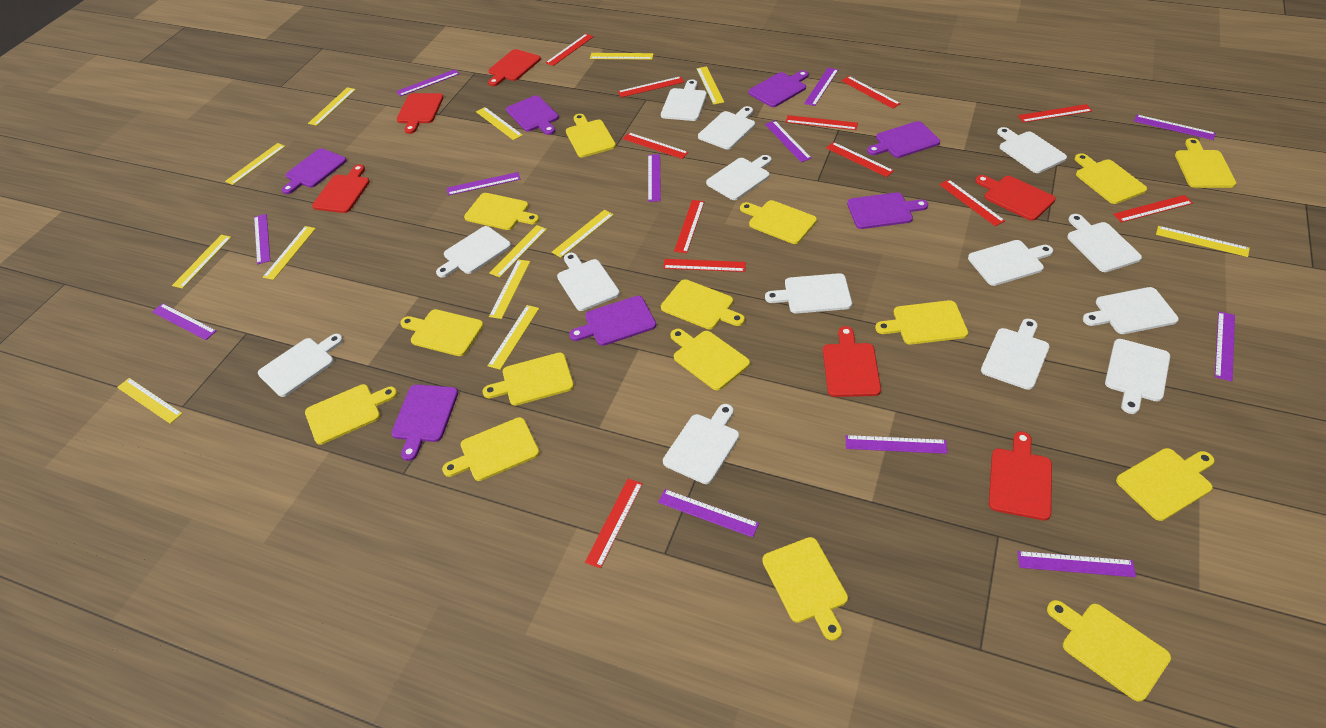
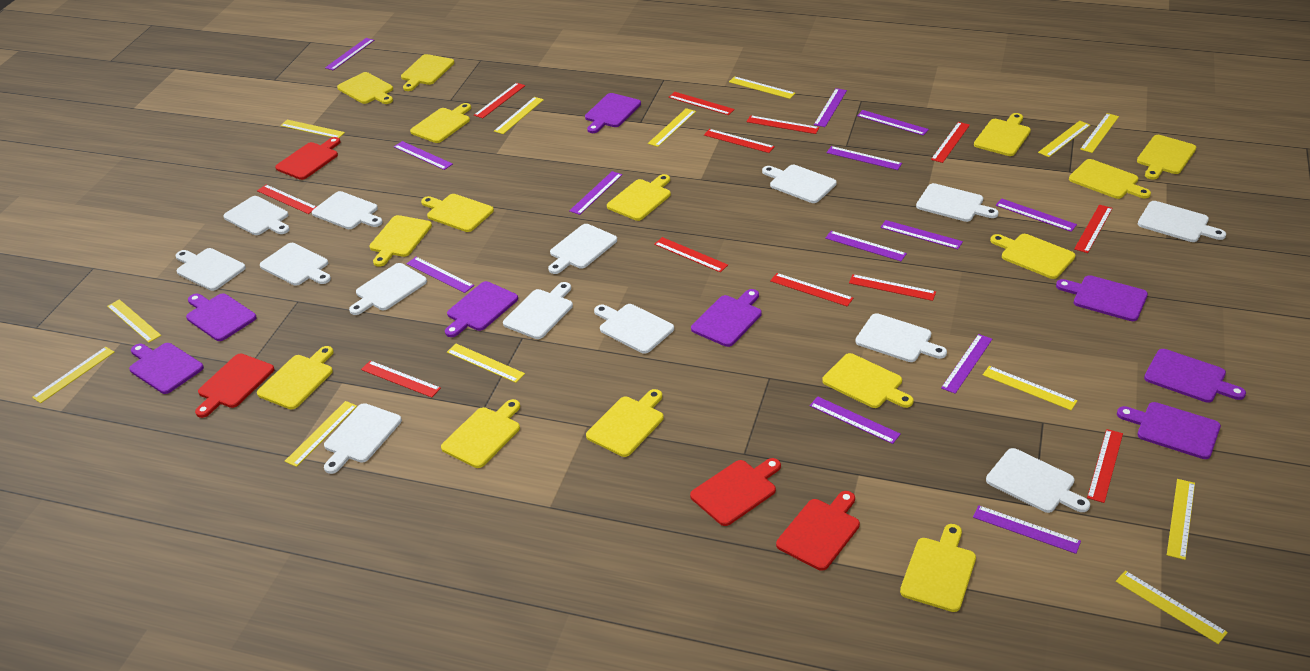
purple cutting board: [282,148,347,194] [392,385,458,461] [506,95,559,135] [569,296,656,346] [748,70,809,107] [847,192,928,229] [867,121,940,158] = 7 -> [129,343,204,394] [186,293,257,341] [445,281,518,337] [585,93,641,133] [691,289,762,347] [1056,275,1148,321] [1117,402,1221,459] [1144,349,1246,403] = 8
purple ruler: [152,303,216,340] [254,214,270,264] [396,69,459,96] [447,172,520,196] [648,154,661,202] [658,489,759,537] [765,121,812,162] [804,68,838,106] [846,435,947,454] [1017,551,1136,577] [1134,115,1216,140] [1215,311,1235,381] = 12 -> [325,38,374,70] [394,141,453,170] [407,257,474,293] [569,171,622,215] [810,396,901,444] [814,88,847,127] [825,231,907,261] [827,146,902,170] [857,110,929,136] [880,220,963,249] [941,334,992,394] [973,505,1081,554] [996,198,1077,232] = 13
red cutting board: [312,164,370,213] [397,93,444,134] [488,49,541,86] [823,326,881,397] [975,175,1056,221] [989,431,1052,520] = 6 -> [195,354,274,418] [275,137,341,180] [690,458,781,526] [776,491,860,571] = 4

